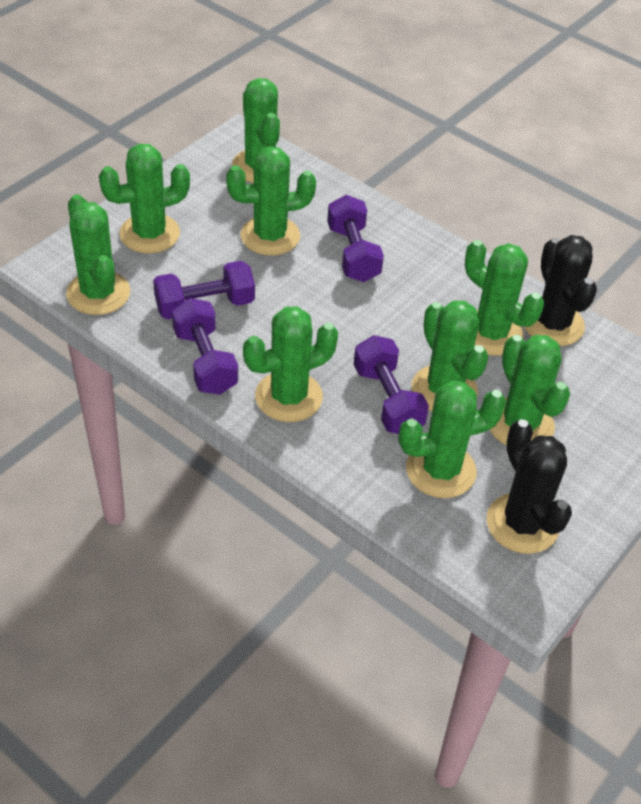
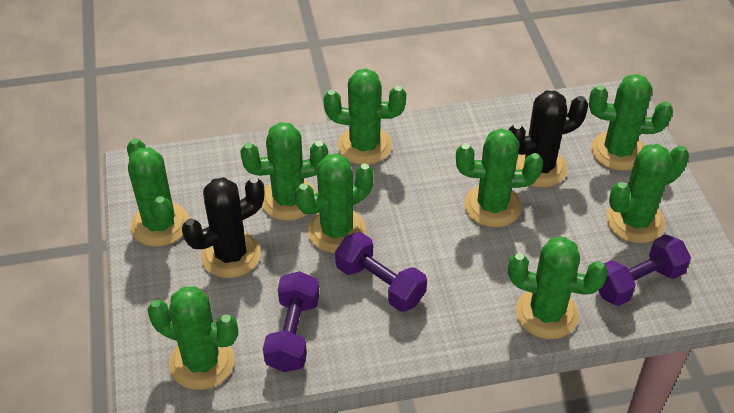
purple dumbbell: [153,261,255,319] [172,298,238,395] [327,195,384,282] [353,335,429,434] = 4 -> [263,271,319,372] [335,232,427,312] [598,234,691,306] = 3

